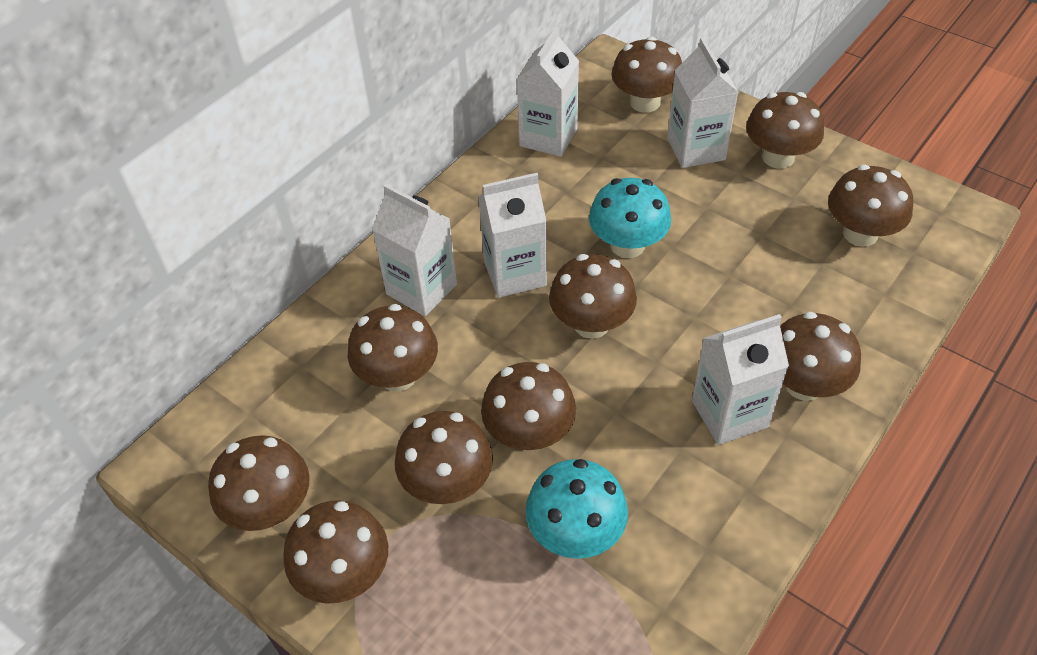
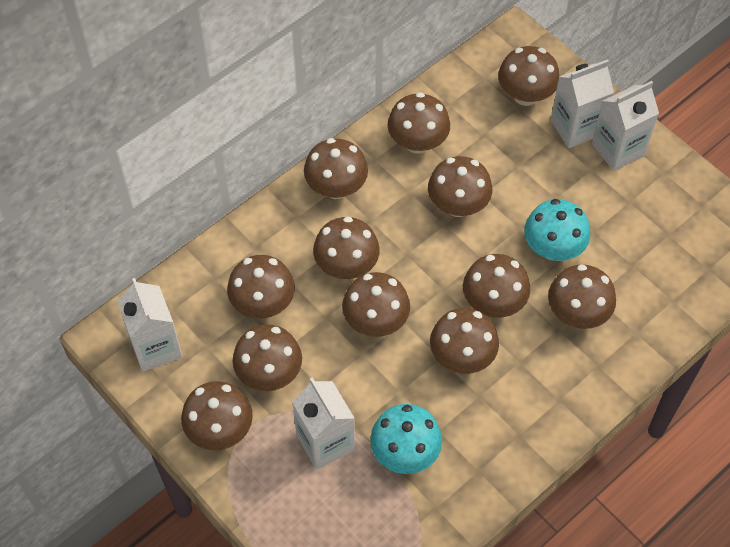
brown mushroom: [208,435,310,531] [283,500,388,604] [348,304,438,391] [395,411,493,504] [481,362,576,451] [549,254,637,339] [612,37,682,112] [746,92,824,169] [780,312,861,401] [828,165,913,247] = 10 -> [181,381,253,450] [227,255,295,319] [233,325,302,391] [304,138,368,199] [313,217,380,279] [342,272,410,337] [388,92,450,154] [428,156,492,217] [430,308,499,374] [463,254,530,318] [498,46,560,106] [548,264,616,329] = 12
white carton: [372,184,457,316] [478,173,547,298] [517,27,579,157] [667,37,738,168] [692,314,789,445] = 5 -> [117,278,182,372] [292,377,355,470] [550,59,614,148] [592,81,659,171] = 4

